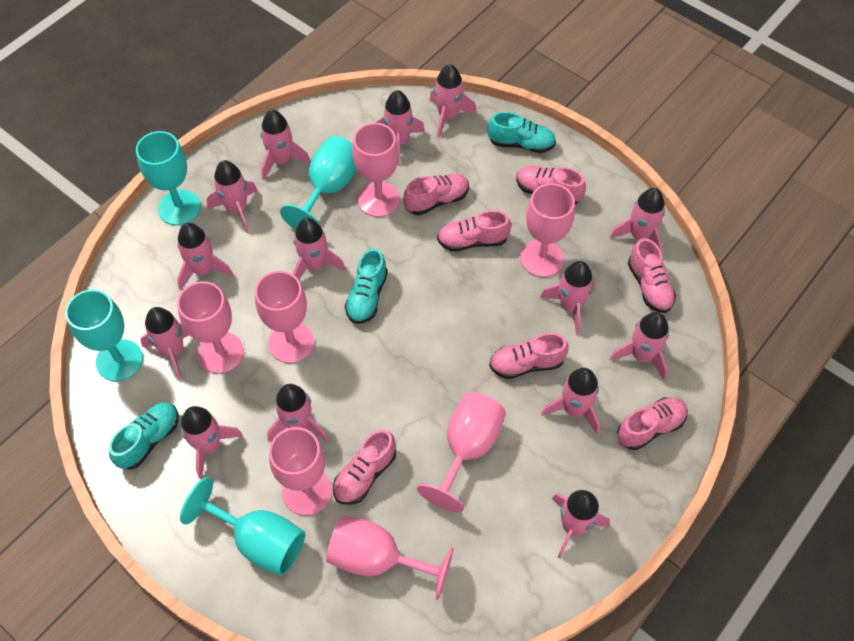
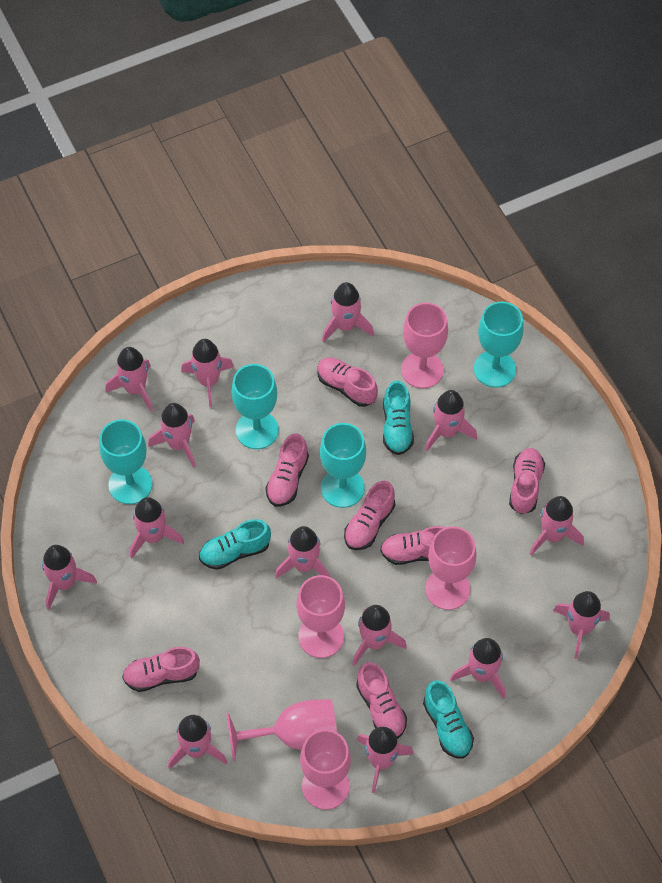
pink goblet: [177,281,244,374] [255,271,314,363] [269,427,332,516] [326,516,454,600] [352,123,400,217] [417,392,506,512] [520,183,575,277] = 7 -> [226,699,337,761] [297,575,345,658] [300,729,351,810] [401,302,448,388] [425,526,477,610] = 5

